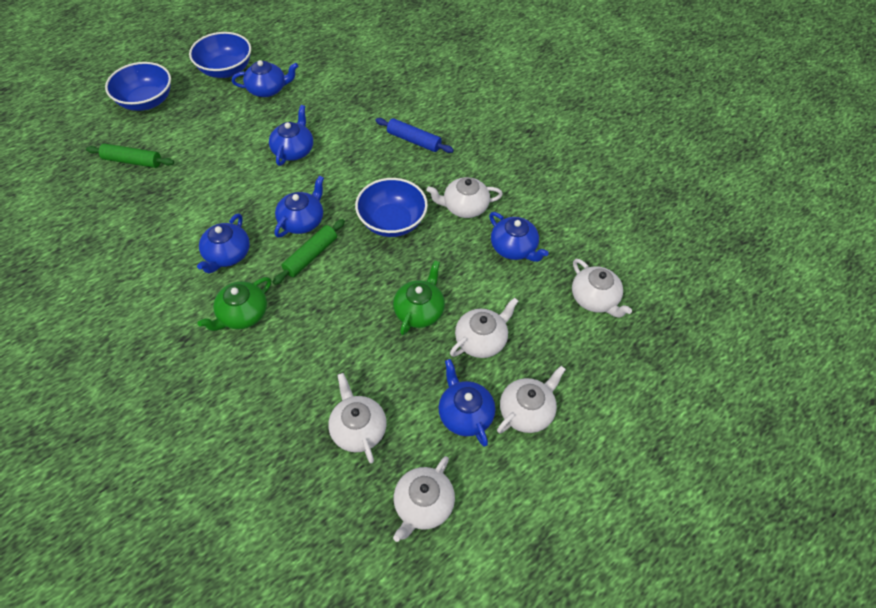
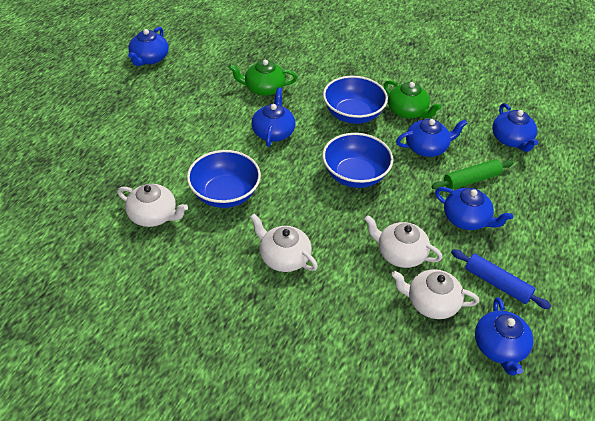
green rolling pin: [86,143,174,168] [273,219,345,285] = 2 -> [432,159,514,190] = 1
white teapot: [328,373,387,463] [393,456,455,542] [426,177,503,218] [450,298,518,358] [497,366,566,434] [572,259,632,318] = 6 -> [117,184,188,227] [250,214,318,272] [364,215,443,268] [391,269,479,319] = 4

